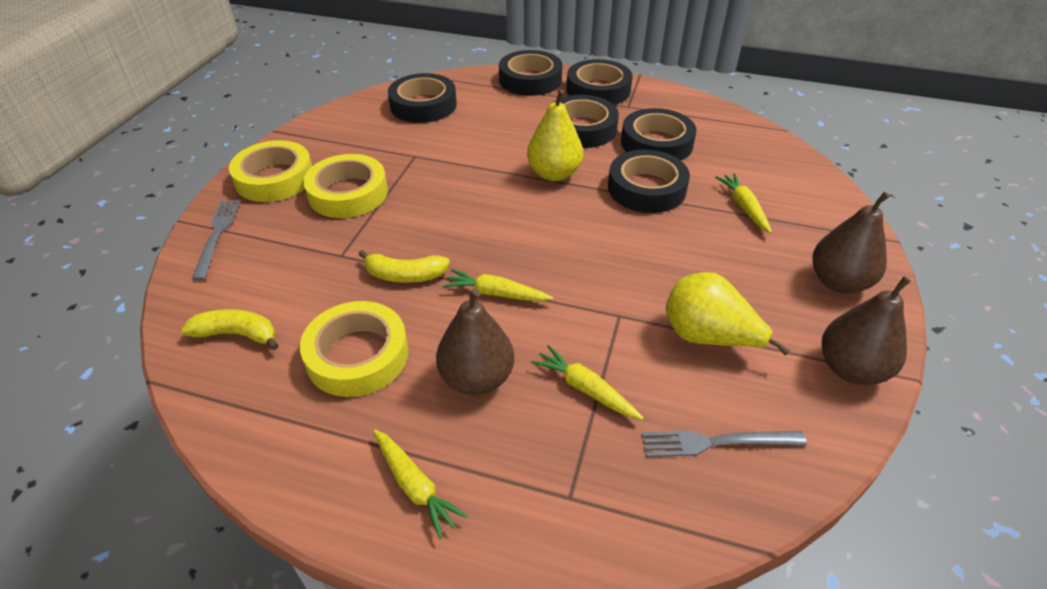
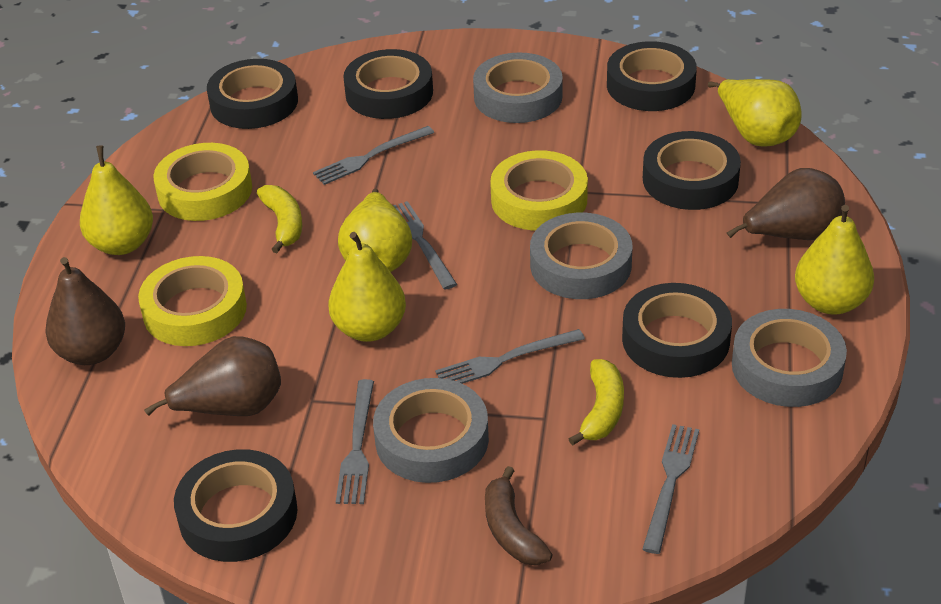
brown banana: none = 0 -> [485,466,552,566] = 1
grey fork: [192,200,240,281] [642,430,807,457] = 2 -> [313,126,434,185] [336,379,374,504] [393,201,457,290] [435,329,585,384] [642,424,699,554] = 5
grey tape: none = 0 -> [373,378,489,483] [473,52,563,123] [530,213,632,299] [732,309,847,407] = 4
yellow carrot: [373,429,468,539] [443,269,553,302] [531,345,644,420] [715,173,772,233] = 4 -> none = 0
yellow pear: [527,89,583,181] [666,272,790,355] = 2 -> [80,145,153,255] [328,232,406,342] [338,189,412,272] [708,79,802,147] [795,205,874,314] = 5

